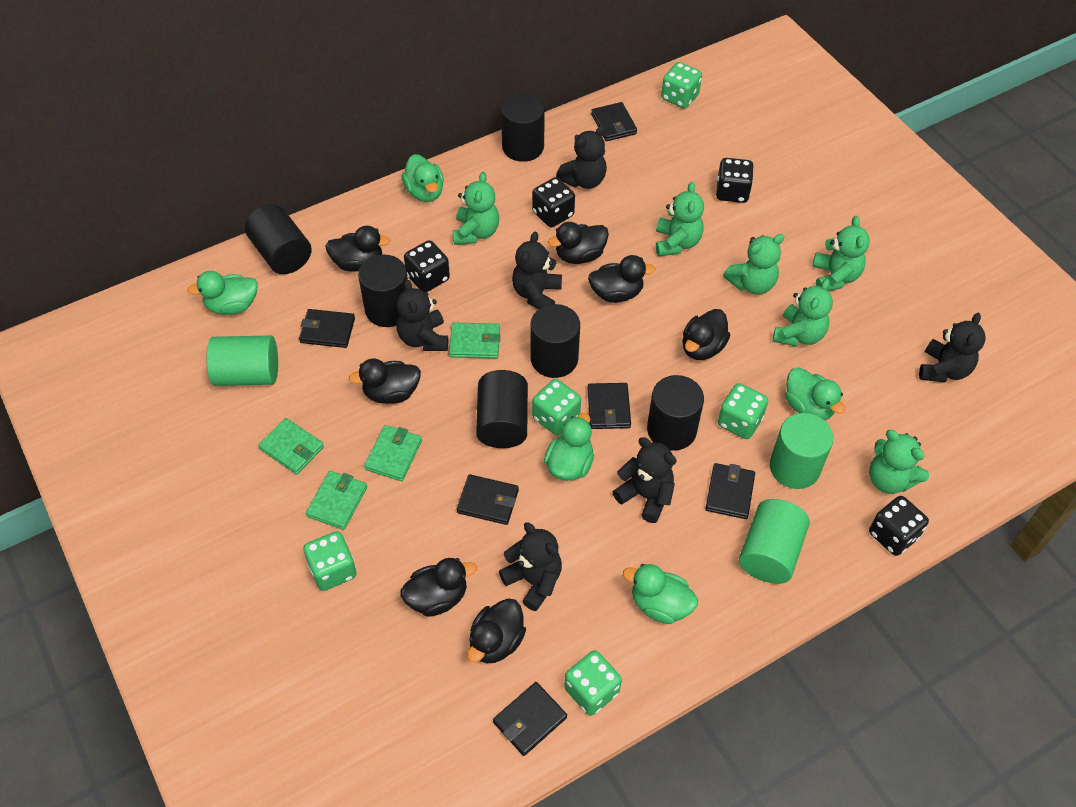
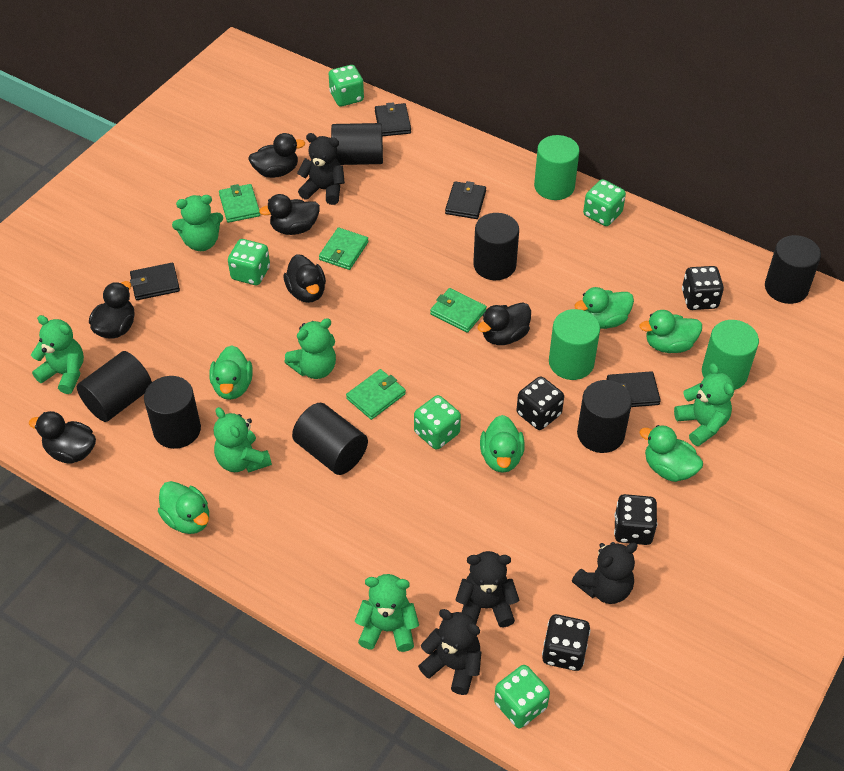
black cylinder: [245,204,312,274] [358,255,408,327] [476,370,528,448] [501,93,545,162] [531,304,580,378] [647,375,704,451] = 6 -> [77,351,152,422] [144,376,201,449] [292,403,368,475] [331,123,383,165] [473,213,519,280] [577,380,632,453] [765,235,821,304] = 7
black duck: [325,226,391,272] [349,358,421,404] [400,558,477,617] [467,598,526,663] [548,222,609,264] [588,255,656,303] [683,309,730,360] = 7 -> [29,411,96,463] [89,281,135,339] [248,133,305,178] [259,194,320,235] [283,254,326,303] [477,302,531,345] = 6
black teddy bear: [396,279,448,351] [499,522,562,611] [512,232,562,309] [556,126,607,189] [613,437,677,523] [919,313,986,383] = 6 -> [297,133,345,205] [418,609,481,695] [455,551,520,627] [572,542,638,604] = 4
black wallet: [299,309,355,348] [457,474,519,525] [493,682,567,756] [588,383,631,429] [591,102,637,141] [705,463,755,519] = 6 -> [130,263,180,300] [375,102,411,136] [445,181,486,219] [606,371,661,407] = 4
green duck: [187,271,258,315] [402,154,444,202] [544,413,594,481] [623,564,698,624] [785,368,845,420] = 5 -> [158,481,209,534] [210,345,253,400] [480,415,525,473] [575,287,634,329] [639,310,702,353] [639,425,703,482] = 6

